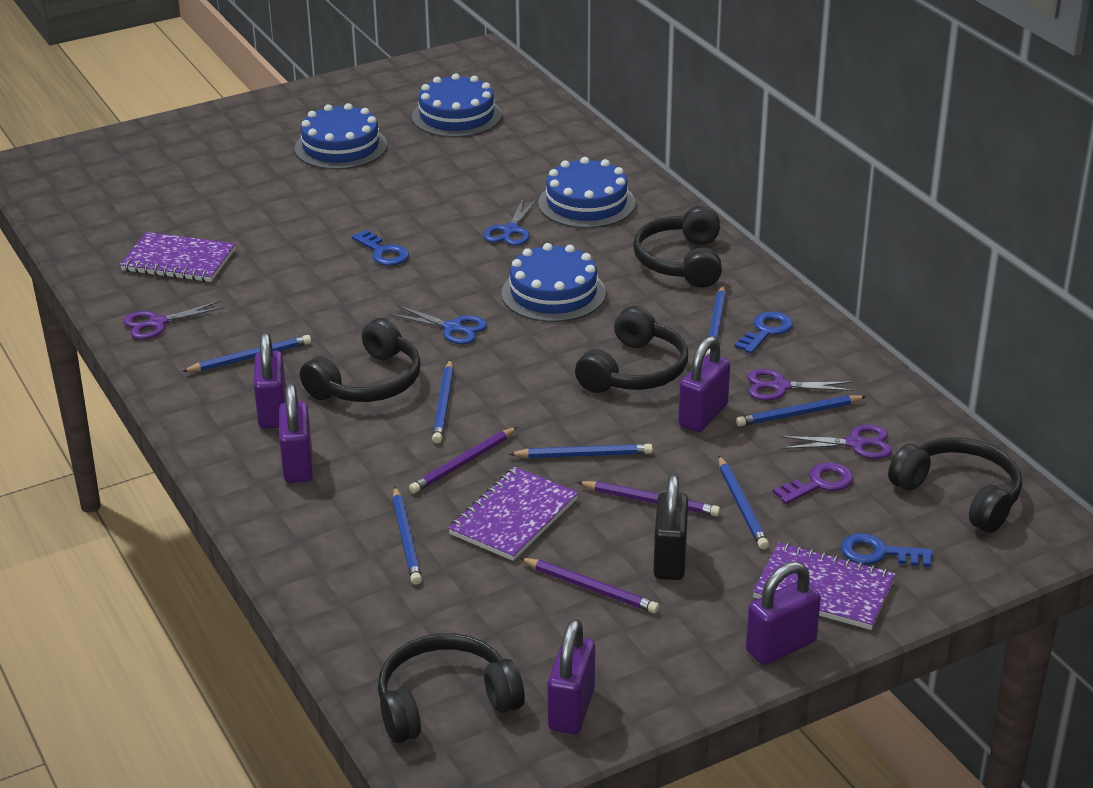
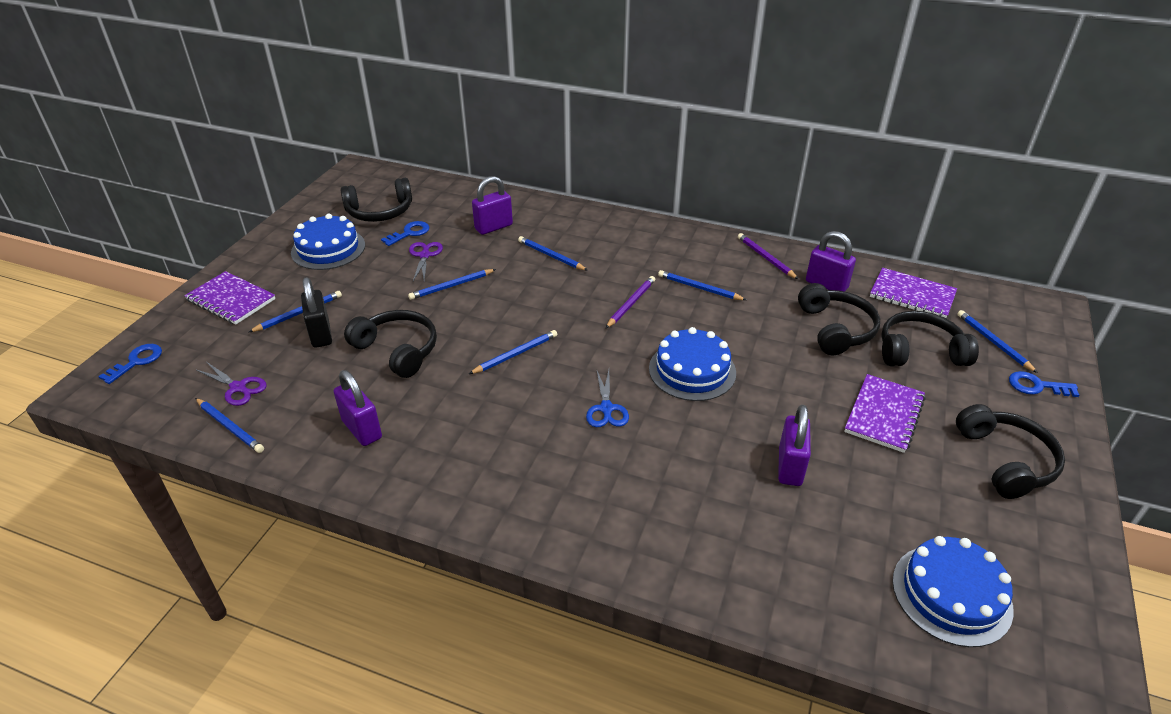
blue cake: [295,103,387,170] [412,73,502,137] [502,243,606,322] [538,157,635,228] = 4 -> [291,214,365,270] [649,327,736,401] [892,536,1014,647] = 3
blue scissors: [389,305,487,344] [483,199,537,246] = 2 -> [586,369,629,427] = 1
purple key: [773,462,853,504] = 1 -> none = 0
purple padlock: [254,332,286,429] [279,383,313,483] [547,619,595,734] [678,336,730,432] [746,562,821,665] = 5 -> [334,370,382,446] [472,176,513,235] [778,405,811,486] [806,231,856,292] = 4
purple pencil: [409,427,517,493] [520,558,659,613] [577,481,720,516] = 3 -> [606,276,655,328] [738,233,798,279] = 2
purple scissors: [123,301,225,340] [747,369,854,401] [780,425,892,459] = 3 -> [196,362,267,406] [409,242,443,281] = 2

